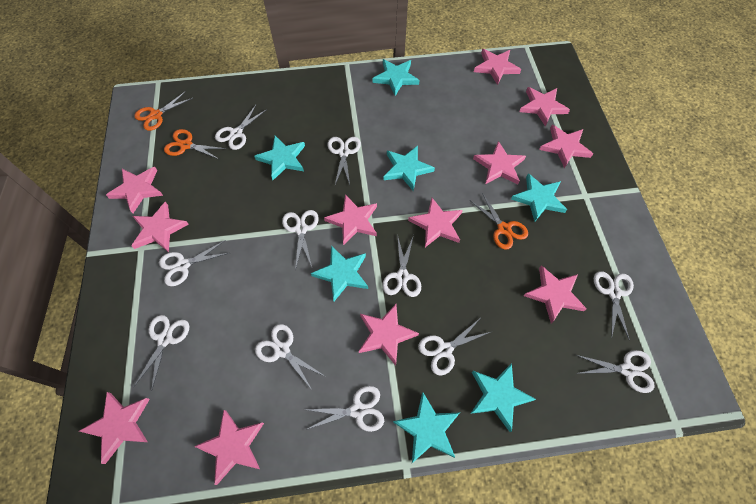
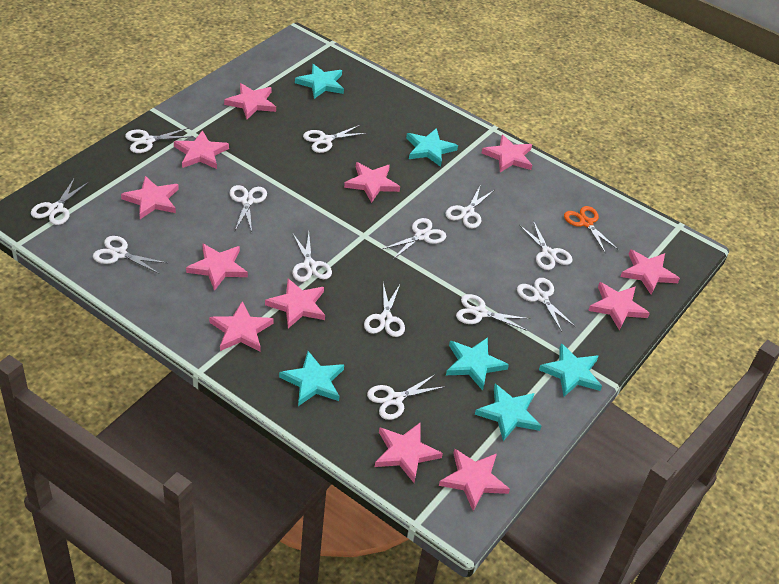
orange scissors: [134,91,193,131] [164,129,227,160] [471,193,528,250] = 3 -> [564,206,619,254] = 1
turquoise star: [254,136,305,180] [311,246,368,301] [372,59,420,96] [383,145,435,191] [393,392,460,463] [470,363,536,432] [511,174,567,222] = 7 -> [279,351,344,406] [295,64,344,99] [406,128,458,167] [446,337,509,390] [475,384,541,441] [539,343,602,397] = 6
white scissors: [134,315,189,392] [159,240,229,286] [215,105,267,150] [255,324,324,390] [282,210,319,270] [303,386,384,432] [328,137,361,185] [382,234,421,297] [418,319,491,376] [576,350,655,393] [594,271,634,341] = 11 -> [31,179,89,225] [93,236,167,274] [125,128,193,153] [230,185,267,232] [292,232,332,282] [303,125,367,153] [364,283,405,337] [367,374,446,420] [381,218,446,259] [445,184,494,228] [456,294,530,331] [517,278,576,332] [519,221,573,270] = 13

